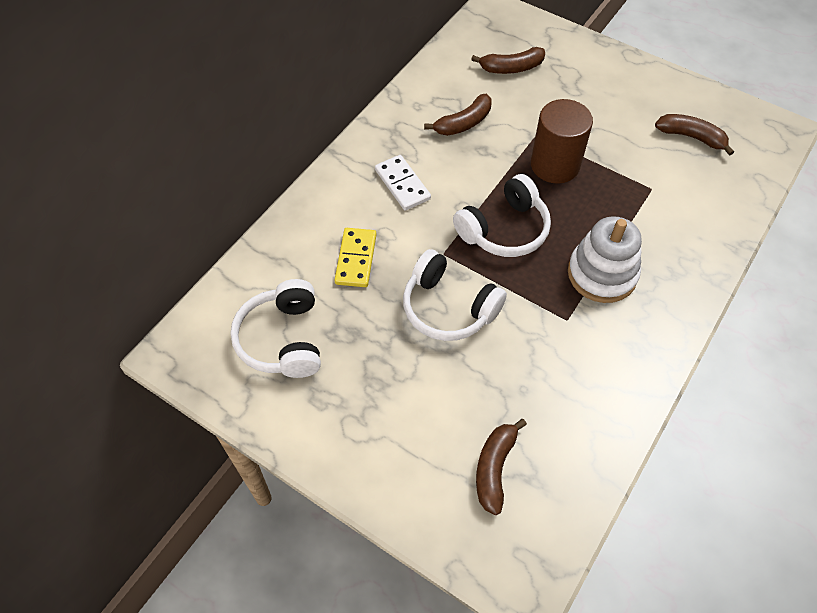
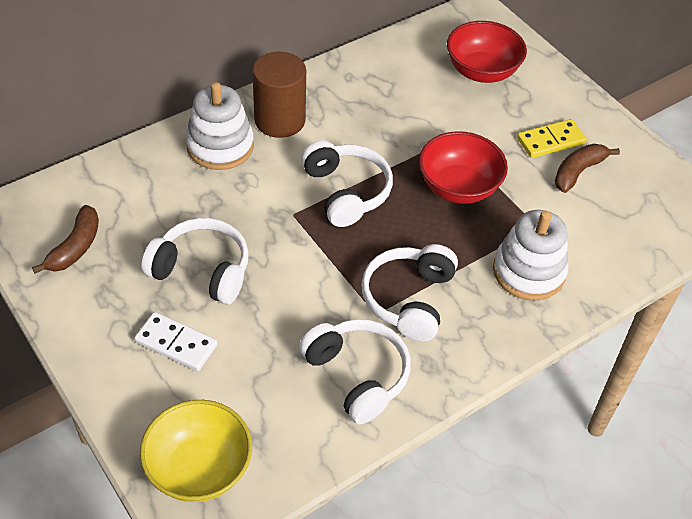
brown banana: [424,94,492,136] [471,47,545,74] [476,419,527,515] [655,114,734,156] = 4 -> [32,205,99,274] [554,144,620,193] = 2
red bowl: none = 0 -> [419,131,508,204] [447,21,527,83] = 2
white headphones: [230,279,321,378] [403,249,507,341] [453,174,551,257] = 3 -> [141,218,249,304] [299,319,411,424] [301,140,393,227] [361,244,458,341] = 4
white stacking toy: [568,216,642,303] = 1 -> [186,82,254,170] [493,210,569,300] = 2
yellow bowl: none = 0 -> [140,400,252,502] = 1

